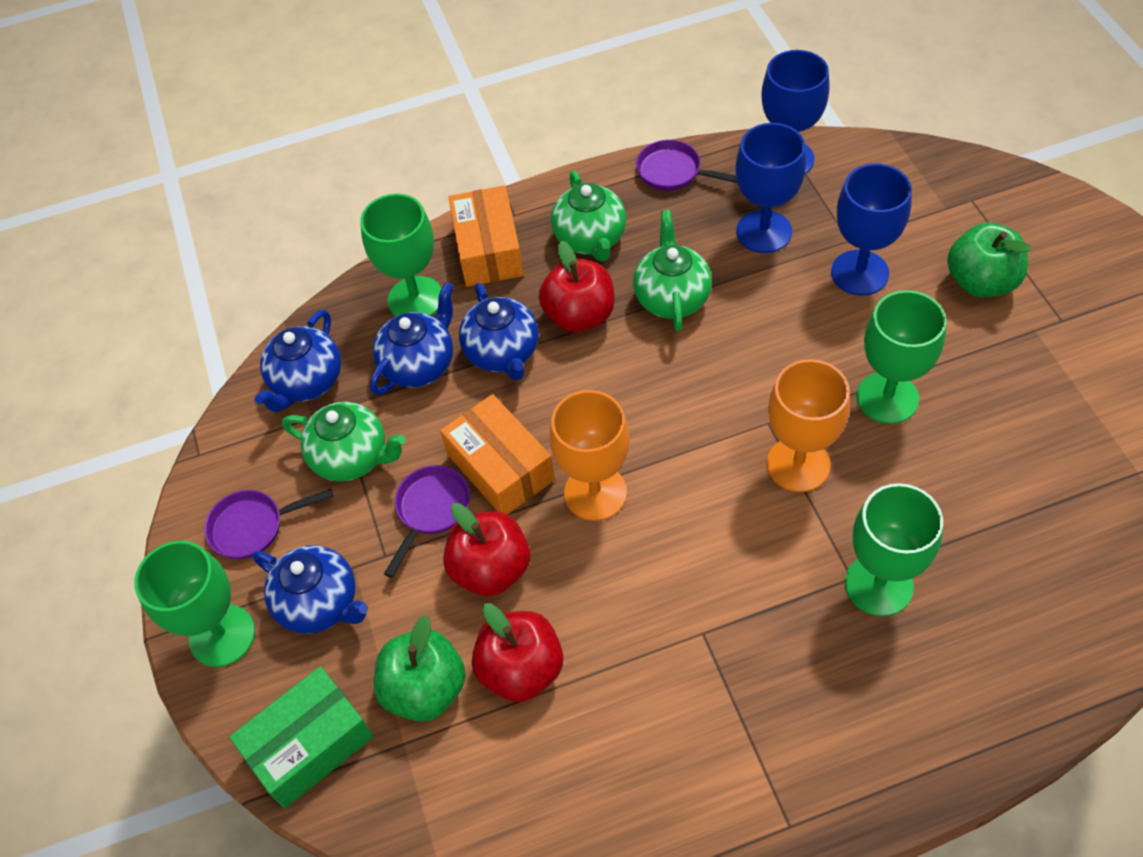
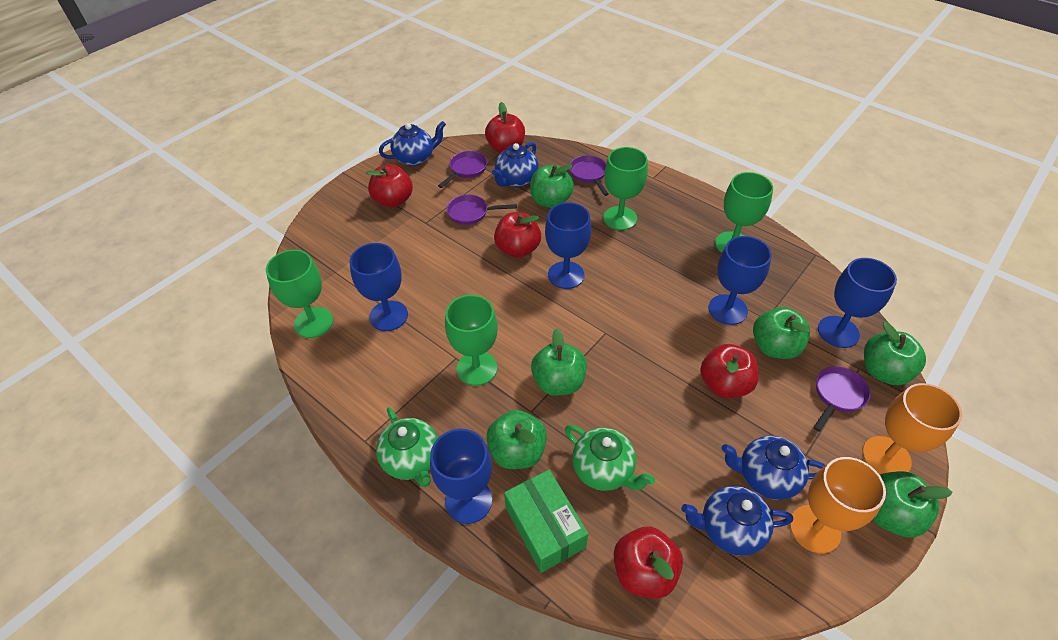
blue goblet: [736,123,806,253] [761,50,829,174] [831,163,912,296] = 3 -> [350,243,408,331] [430,429,492,524] [545,202,591,289] [709,236,772,325] [818,258,897,348] = 5
green apple: [374,615,466,722] [947,223,1031,298] = 2 -> [486,410,547,469] [530,164,574,208] [531,328,587,396] [753,307,810,359] [864,322,926,385] [873,471,952,538] = 6
green teapot: [282,402,406,482] [551,170,626,261] [633,210,712,332] = 3 -> [376,407,438,487] [565,425,655,491] = 2
orange box: [440,394,555,514] [448,185,524,287] = 2 -> none = 0
purple pan: [204,489,333,559] [384,465,470,578] [636,140,737,191] = 3 -> [438,151,487,188] [447,195,517,225] [569,155,609,196] [814,366,871,432] = 4
red apple: [443,503,530,596] [472,603,563,702] [539,241,615,332] = 3 -> [366,164,413,208] [485,102,525,153] [494,212,541,258] [614,527,683,599] [700,344,759,398] = 5

